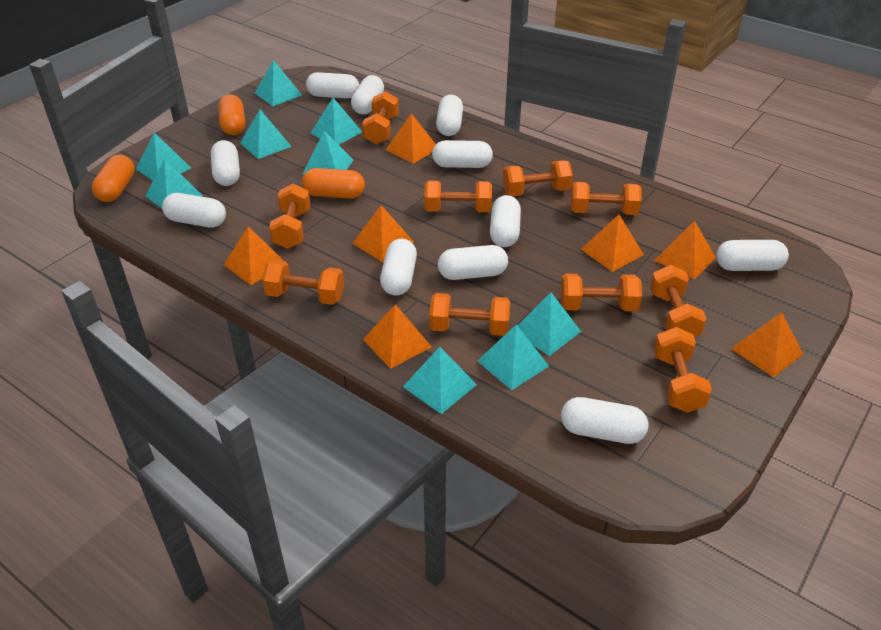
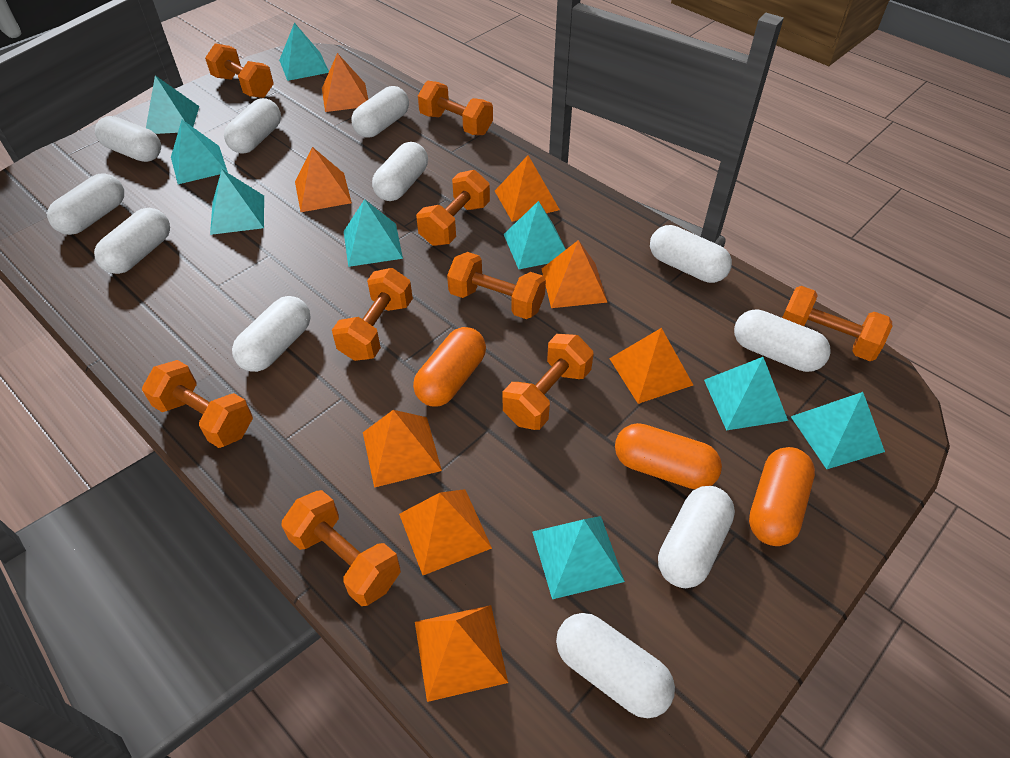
orange dumbbell: [262,260,344,305] [269,184,310,249] [362,91,399,145] [424,181,492,212] [429,293,510,336] [503,160,573,196] [561,274,642,311] [570,182,642,215] [650,265,707,337] [654,327,712,413] = 10 -> [142,360,253,448] [205,43,274,98] [282,490,401,606] [332,268,413,361] [416,170,490,246] [418,81,493,135] [447,252,546,319] [503,334,594,430] [782,286,892,361] = 9
orange pyramid: [224,226,284,285] [352,205,414,262] [363,304,432,369] [386,113,436,164] [581,214,644,272] [654,221,716,279] [731,312,803,377] = 7 -> [295,147,352,212] [322,53,368,112] [363,410,442,488] [399,489,492,575] [415,605,508,702] [495,155,560,222] [542,240,607,308] [609,328,693,404] = 8

